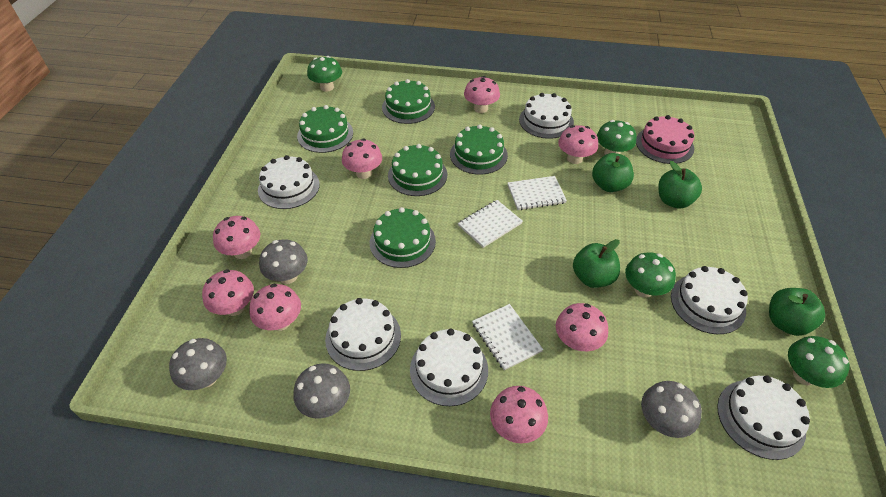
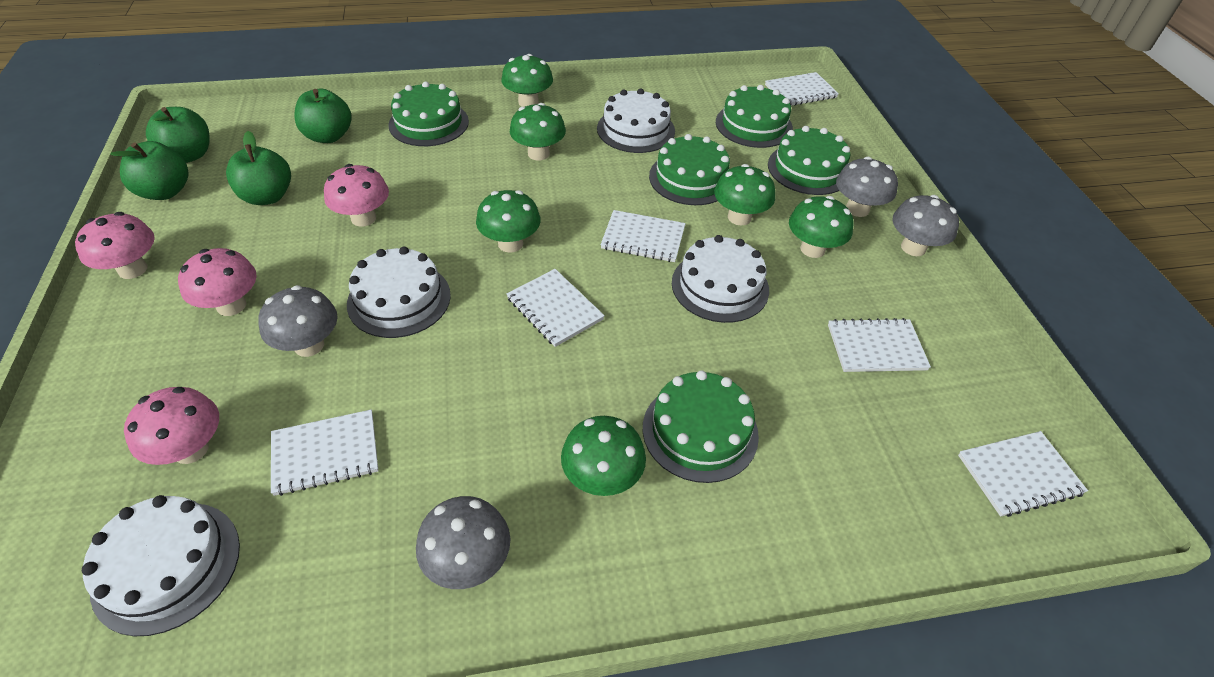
green mushroom: [307,56,342,92] [597,120,636,155] [625,252,676,298] [788,336,850,388] = 4 -> [476,190,541,253] [501,54,553,107] [510,103,566,160] [561,416,646,496] [714,164,775,226] [789,196,853,258] = 6
pink cake: [636,115,694,164] = 1 -> none = 0
pink mushroom: [202,269,254,316] [213,216,260,259] [249,284,301,331] [342,138,382,179] [464,76,500,113] [490,386,548,443] [556,303,608,351] [558,125,598,164] = 8 -> [75,212,155,279] [124,387,219,465] [178,248,257,316] [324,164,389,227] = 4
white cake: [258,155,320,209] [325,298,401,371] [410,329,488,406] [519,93,574,139] [671,266,748,334] [717,375,810,460] = 6 -> [82,495,240,637] [347,246,451,338] [597,88,675,153] [672,235,769,323] = 4
white notebook: [458,200,523,248] [472,304,543,370] [508,176,567,210] = 3 -> [271,410,379,496] [507,269,605,347] [601,210,686,262] [765,72,839,106] [828,318,931,372] [958,431,1088,517] = 6

